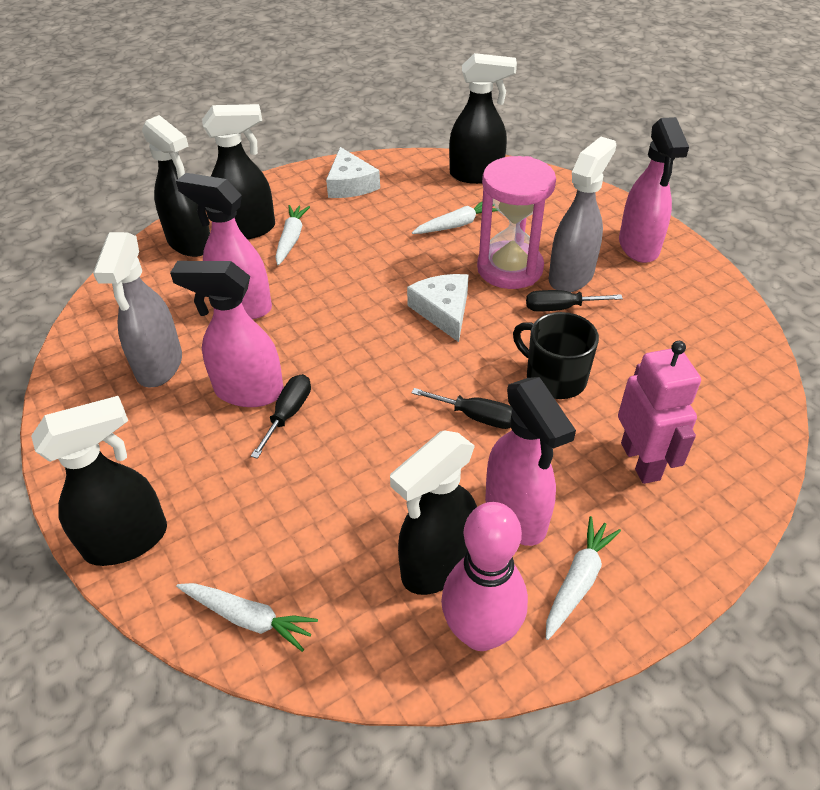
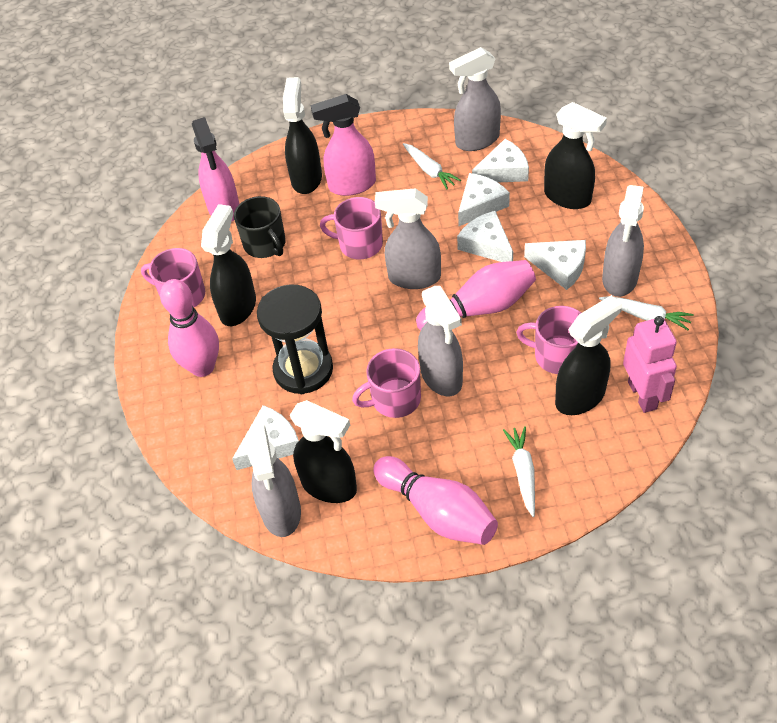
black hourglass: none = 0 -> [257,284,333,394] = 1
black screwdriver: [251,374,311,459] [412,388,513,429] [526,290,623,312] = 3 -> none = 0
grey spray bottle: [93,232,182,388] [549,137,616,292] = 2 -> [247,425,301,537] [375,188,441,289] [418,286,463,396] [449,47,501,151] [602,185,644,297] = 5
pink bowling pin: [441,502,528,651] = 1 -> [160,279,219,377] [373,456,498,545] [416,260,536,331] = 3
pink hourglass: [477,156,556,289] = 1 -> none = 0
pink mug: none = 0 -> [141,248,205,308] [320,197,383,259] [352,348,421,418] [516,306,581,374] = 4
pink spray bottle: [170,261,284,407] [176,173,272,319] [485,377,576,546] [619,117,689,263] = 4 -> [192,117,239,222] [311,94,376,196] = 2
white carrot: [176,583,318,652] [275,205,310,265] [412,202,498,234] [546,516,621,640] = 4 -> [403,143,461,189] [503,426,535,517] [599,296,693,330] = 3
white cheese: [326,147,380,198] [407,274,468,342] = 2 -> [232,405,299,470] [457,211,513,262] [458,173,510,226] [472,139,529,183] [524,240,586,290] = 5

